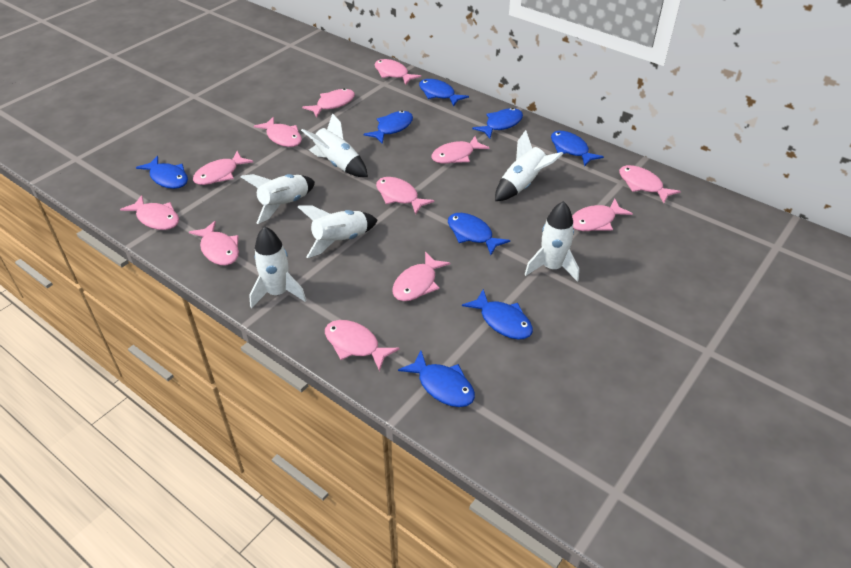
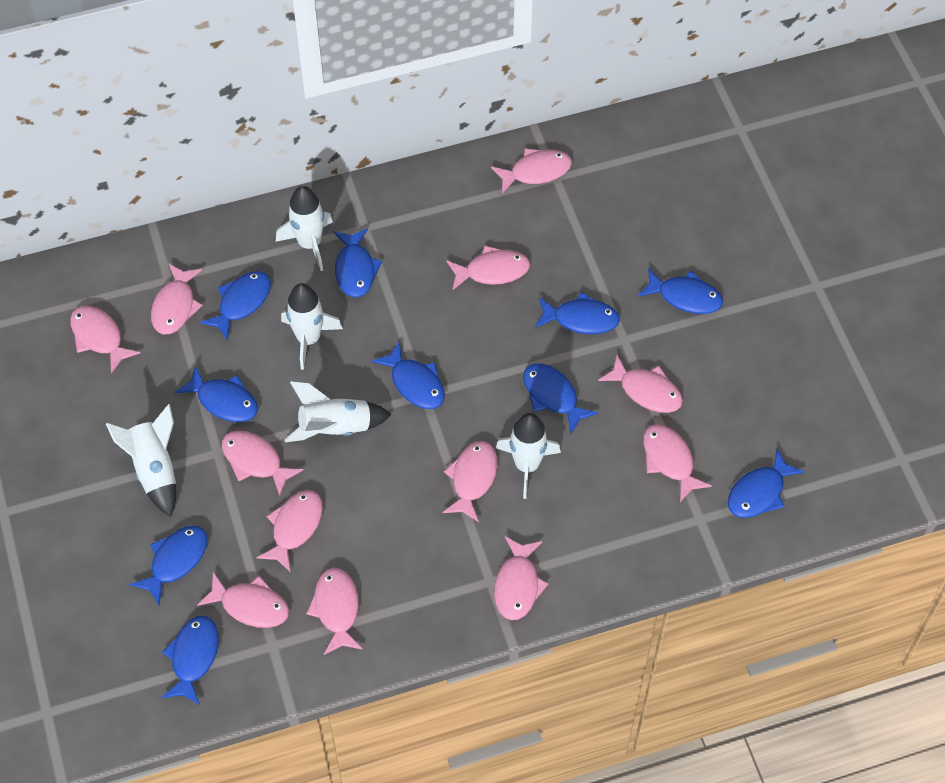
blue fish: [136,156,188,189] [364,111,413,144] [398,351,475,407] [419,79,469,107] [448,213,510,255] [462,289,533,339] [472,108,523,139] [551,131,604,166] = 8 -> [130,526,208,606] [162,616,219,705] [175,365,258,422] [200,271,271,340] [333,228,382,298] [372,341,445,409] [523,363,598,433] [535,292,620,334] [638,268,723,314] [728,449,805,518] = 10
white rocket: [241,174,315,224] [249,226,306,308] [298,206,377,258] [301,113,368,177] [495,130,563,201] [525,201,579,282] = 6 -> [106,404,176,517] [276,186,333,271] [281,283,343,370] [284,381,392,442] [496,413,561,499] = 5

